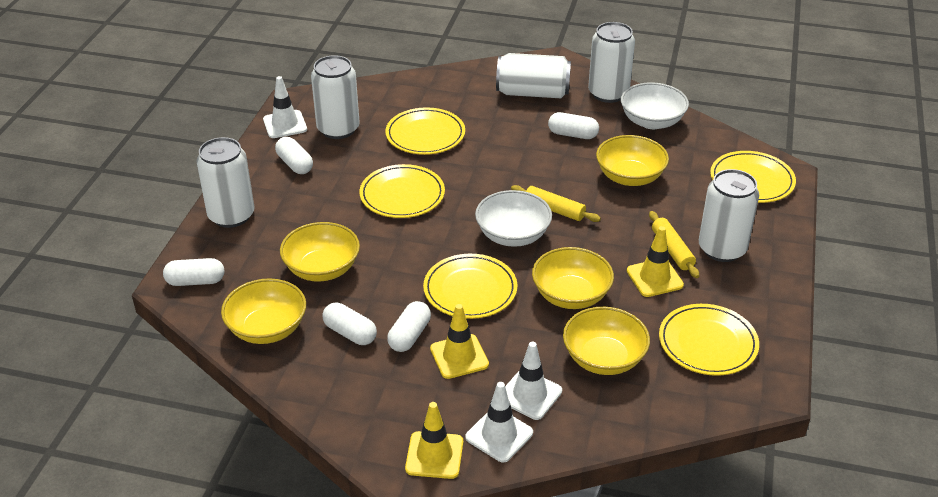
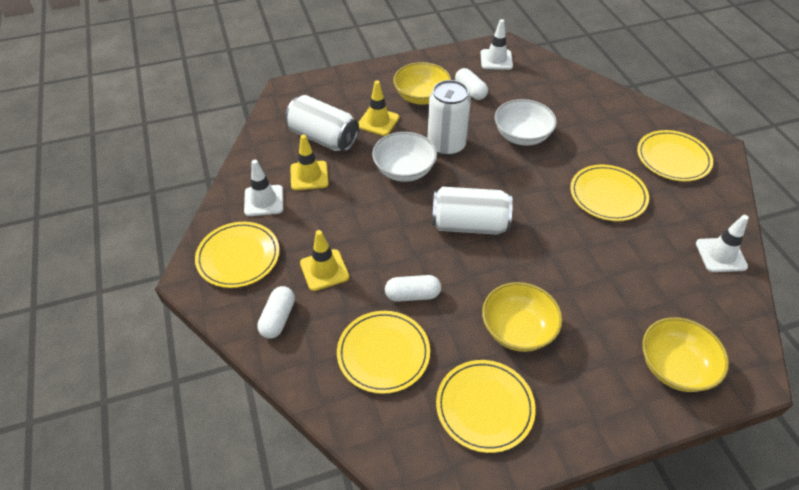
white can: [196,137,255,228] [311,55,360,139] [496,53,571,98] [588,22,635,103] [699,169,759,262] = 5 -> [285,95,359,151] [428,80,471,156] [432,187,513,235] = 3
white capsule: [163,258,224,286] [275,137,313,174] [323,303,377,345] [387,301,431,352] [548,112,599,139] = 5 -> [257,286,295,339] [385,275,441,302] [455,68,488,100] = 3
yellow bowl: [221,278,306,344] [280,222,360,281] [532,247,614,309] [563,307,650,375] [596,135,669,186] = 5 -> [393,62,451,105] [482,282,562,352] [642,317,729,392] = 3
yellow rolling pin: [511,185,601,222] [649,211,699,278] = 2 -> none = 0

